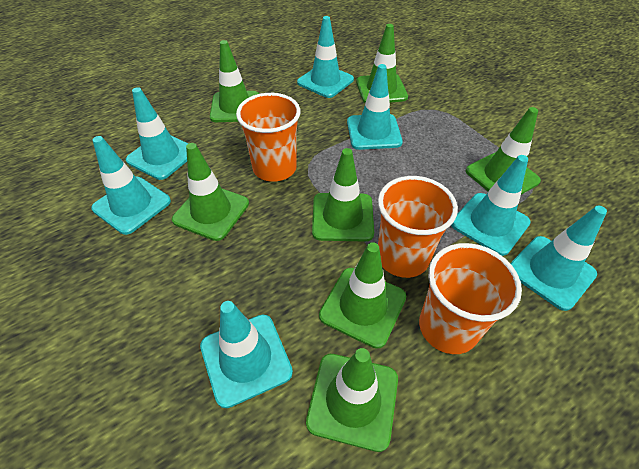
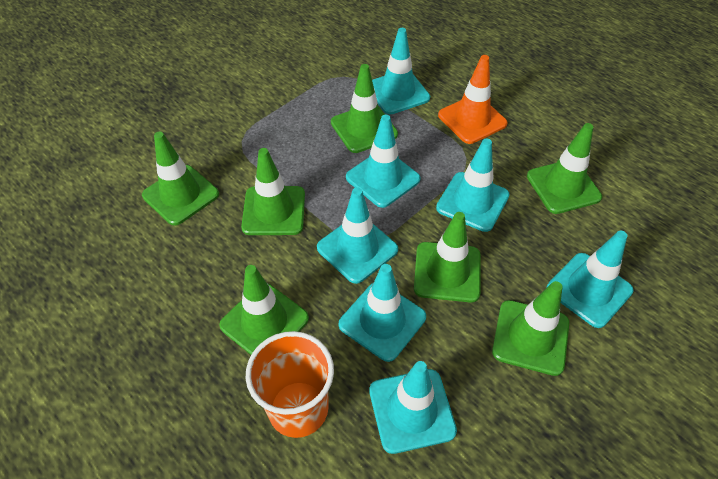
orange cup: [236,93,301,182] [378,176,458,278] [419,243,522,354] = 3 -> [246,331,334,438] = 1
orange traffic cone: none = 0 -> [438,55,508,144] = 1

